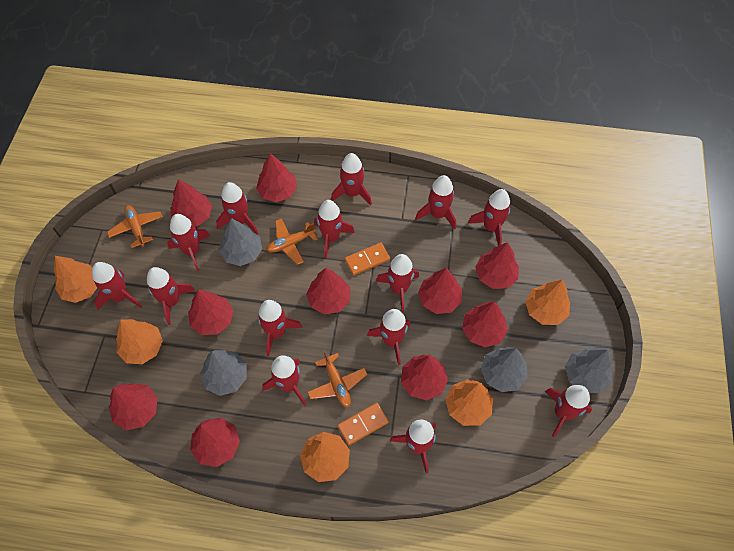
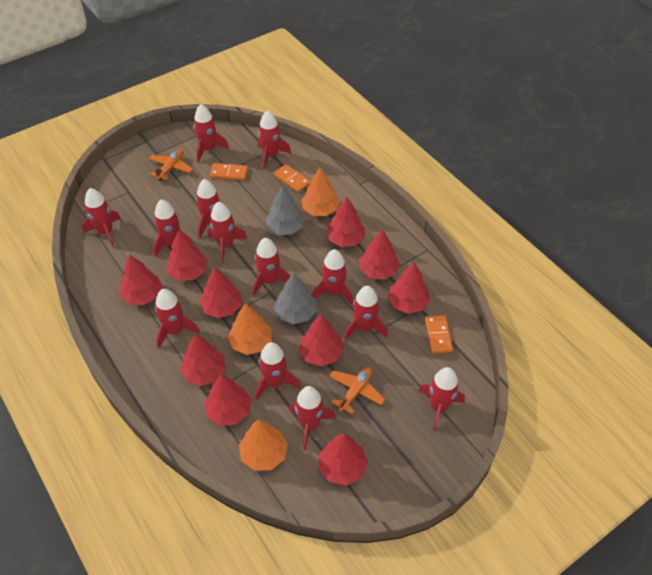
grey tree: [200,350,247,396] [219,218,262,266] [481,347,528,392] [565,348,612,393] = 4 -> [265,185,305,235] [274,273,317,324] = 2
orange domino: [338,403,389,445] [345,243,390,275] = 2 -> [210,163,248,180] [274,164,311,192] [425,315,453,354] = 3
orange plane: [107,205,162,248] [266,218,318,265] [307,351,368,407] = 3 -> [149,149,193,181] [329,367,385,414] = 2
orange tree: [54,256,97,303] [116,319,163,364] [300,432,350,482] [445,379,493,426] [525,279,570,325] = 5 -> [228,303,272,355] [239,420,288,471] [301,167,340,216] = 3
red rocket: [92,262,142,310] [147,267,195,325] [167,214,210,271] [216,182,258,234] [258,300,302,356] [262,356,306,406] [314,200,355,259] [331,153,372,205] [367,309,411,365] [376,254,419,312] [390,419,436,473] [415,175,456,229] [468,189,511,246] [544,385,592,438] = 14 -> [82,188,121,247] [153,199,194,257] [155,289,200,348] [194,104,229,162] [196,179,234,238] [208,201,247,263] [253,238,291,296] [256,342,301,400] [258,110,291,170] [289,386,336,450] [312,249,353,305] [344,286,388,340] [419,367,465,431] = 13

